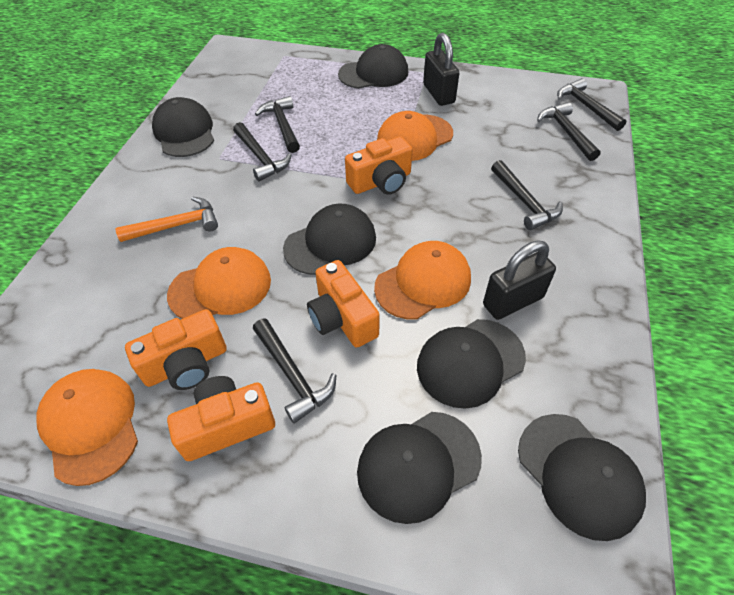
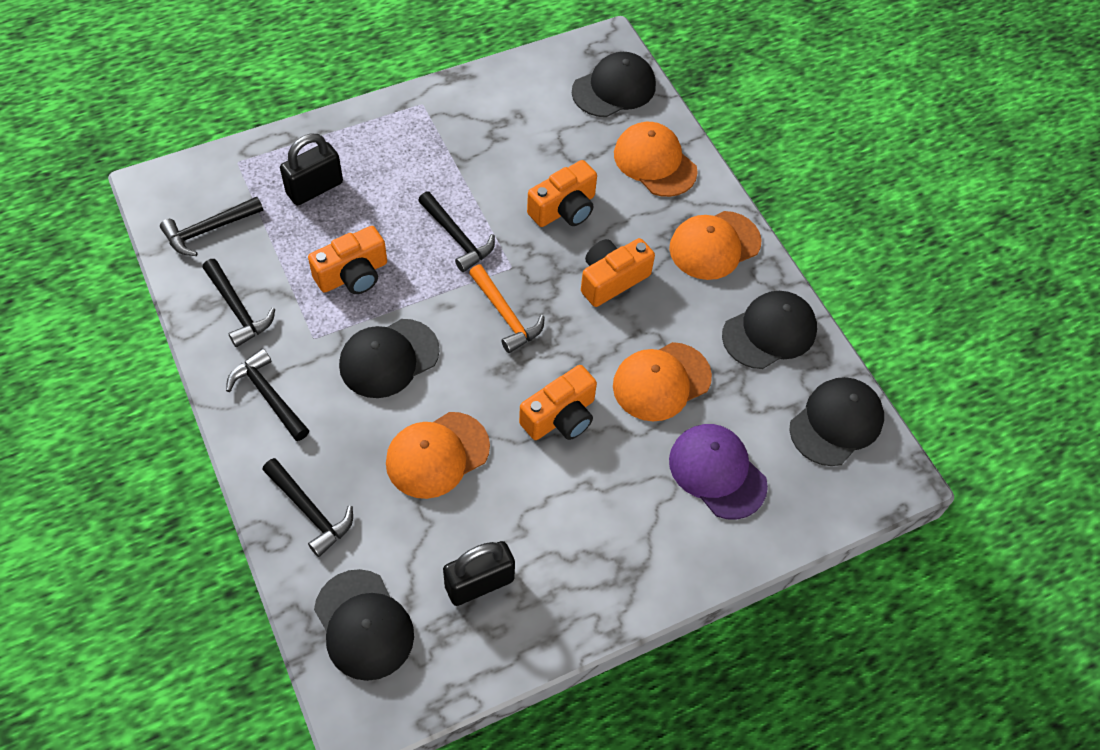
black cap: [152,97,214,157] [283,204,376,275] [338,44,408,89] [357,412,482,524] [417,319,526,409] [518,414,646,541] = 6 -> [314,569,414,681] [339,319,440,398] [572,52,656,117] [722,291,817,369] [789,377,884,466] = 5
black hammer: [233,122,291,181] [253,318,336,423] [255,96,300,153] [491,160,563,230] [537,102,601,161] [557,78,627,131] = 6 -> [160,197,263,256] [202,259,275,347] [226,348,309,441] [262,458,353,557] [418,192,495,272] = 5
purple cap: none = 0 -> [669,424,768,520] = 1

